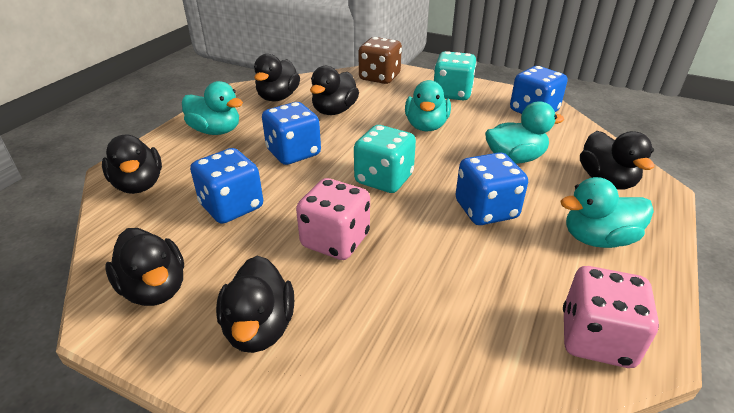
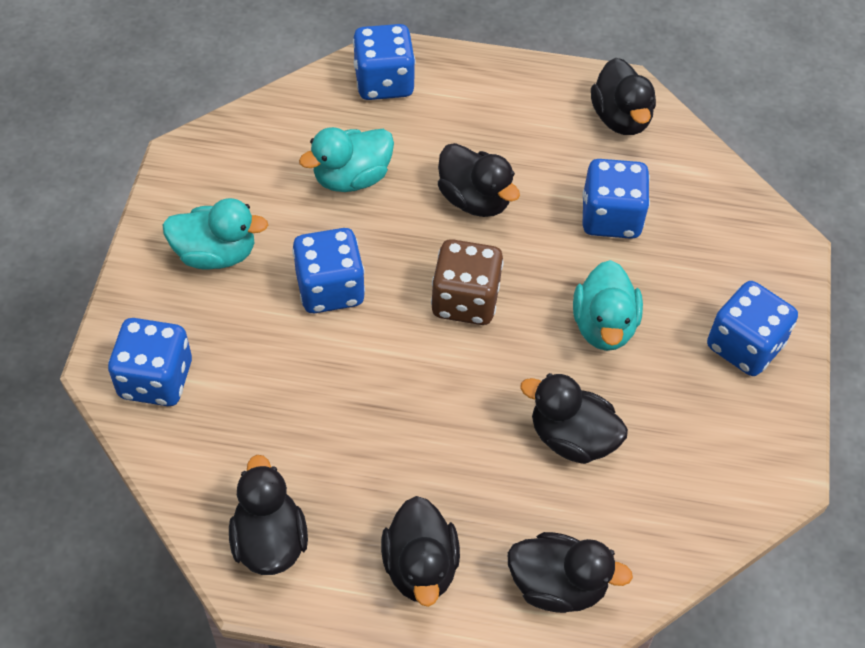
blue dice: [190,148,263,224] [262,102,321,165] [456,152,528,225] [510,66,568,114] = 4 -> [108,318,192,406] [292,228,365,313] [353,24,415,100] [582,159,650,239] [707,281,798,376] = 5
pink dice: [296,178,370,260] [563,266,659,368] = 2 -> none = 0
turquoise dice: [354,125,416,193] [434,51,477,100] = 2 -> none = 0
turquoise duck: [182,81,243,135] [405,80,451,131] [485,101,564,164] [561,177,654,248] = 4 -> [162,198,268,270] [299,127,394,192] [573,260,643,351] = 3

